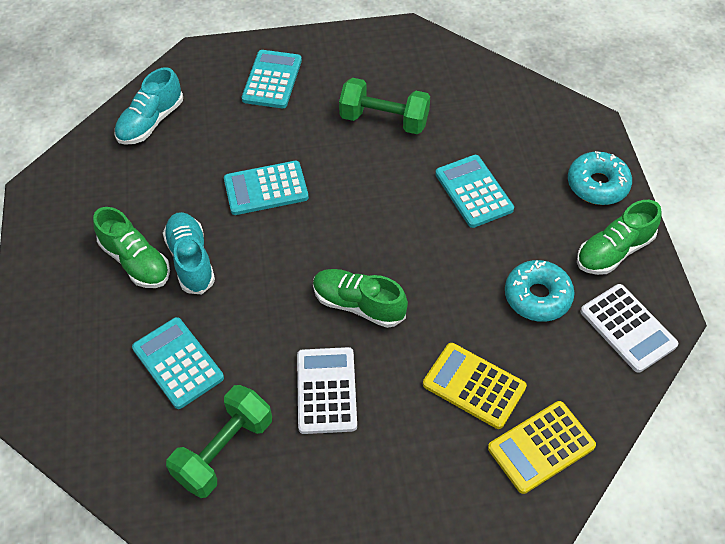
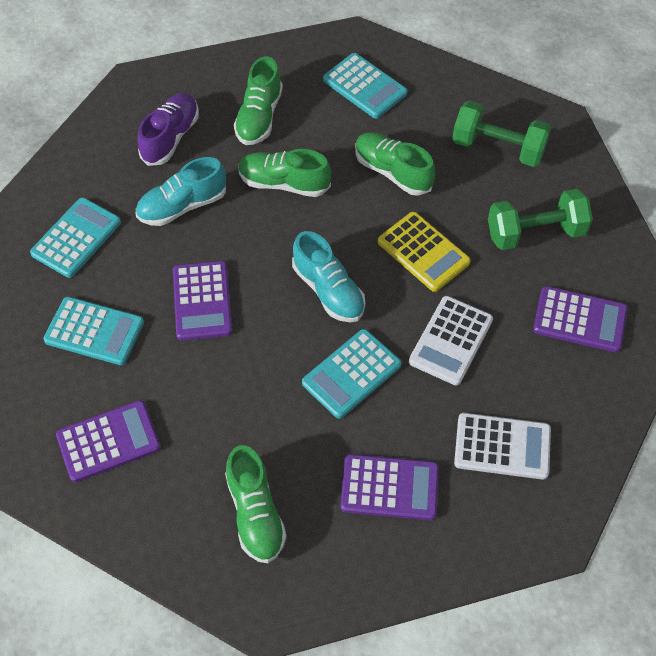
green shoe: [93,207,170,288] [313,269,408,328] [577,200,662,275] = 3 -> [225,445,287,563] [234,57,283,145] [238,149,331,197] [355,132,435,196] = 4
purple calculator: none = 0 -> [56,400,161,483] [173,261,232,341] [341,454,439,520] [533,286,628,352] = 4
purple shoe: none = 0 -> [138,93,199,166] = 1
turquoise donut: [505,260,575,322] [568,151,632,205] = 2 -> none = 0
yellow calculator: [423,343,527,429] [488,401,596,494] = 2 -> [378,212,471,292] = 1

